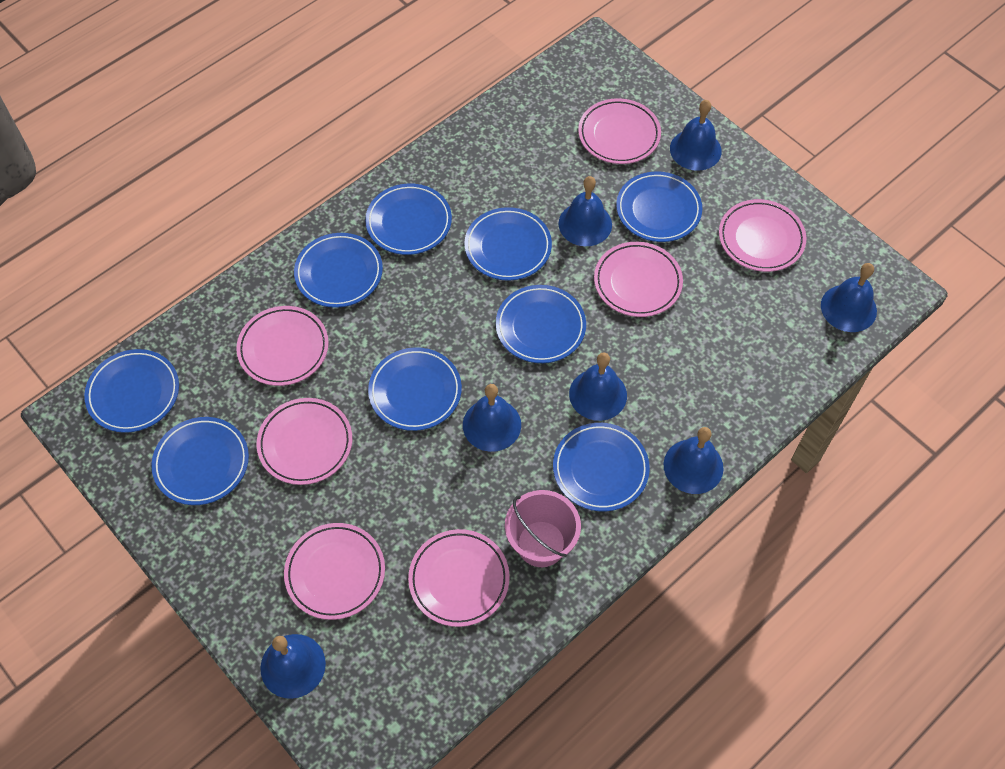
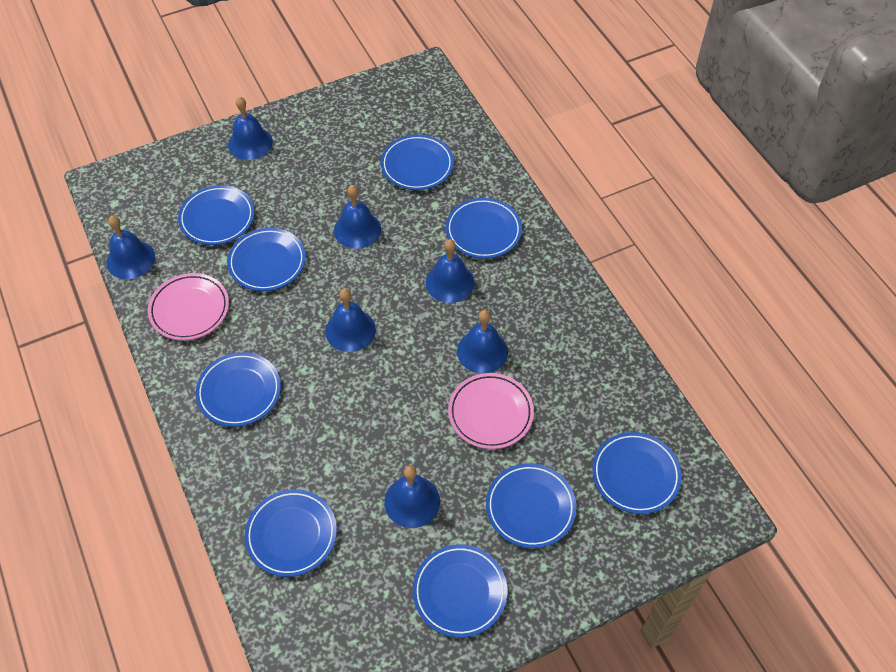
pink bucket: [505,490,581,567] = 1 -> none = 0
pink plate: [237,306,329,386] [257,398,352,485] [284,523,385,620] [408,529,510,627] [578,98,661,164] [594,242,683,317] [719,199,806,272] = 7 -> [148,273,229,340] [448,373,534,449] = 2

